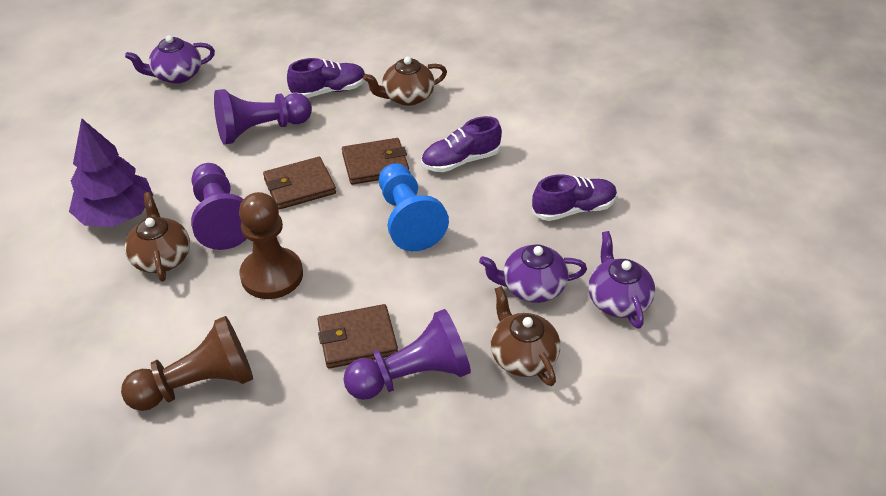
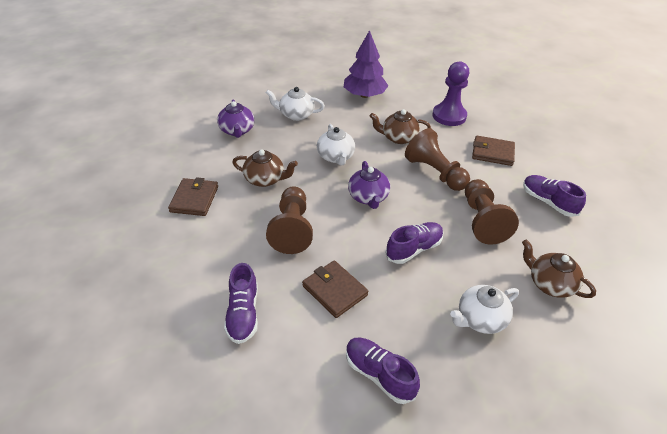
blue pawn: [379,163,449,251] = 1 -> none = 0
brown pawn: [121,316,253,411] [239,192,303,299] = 2 -> [266,187,313,254] [405,128,470,191] [465,179,519,245] = 3
purple pawn: [191,163,247,250] [214,89,312,144] [344,309,471,400] = 3 -> [432,61,469,126] = 1
purple shoe: [287,58,366,98] [421,116,502,172] [532,174,617,221] = 3 -> [224,263,258,344] [346,337,420,404] [385,222,443,264] [523,175,586,217] = 4
purple teapot: [125,35,215,84] [479,244,587,303] [588,231,655,329] = 3 -> [217,99,254,138] [348,161,390,209] = 2
white teapot: none = 0 -> [266,87,325,121] [317,124,355,165] [450,285,519,334] = 3

